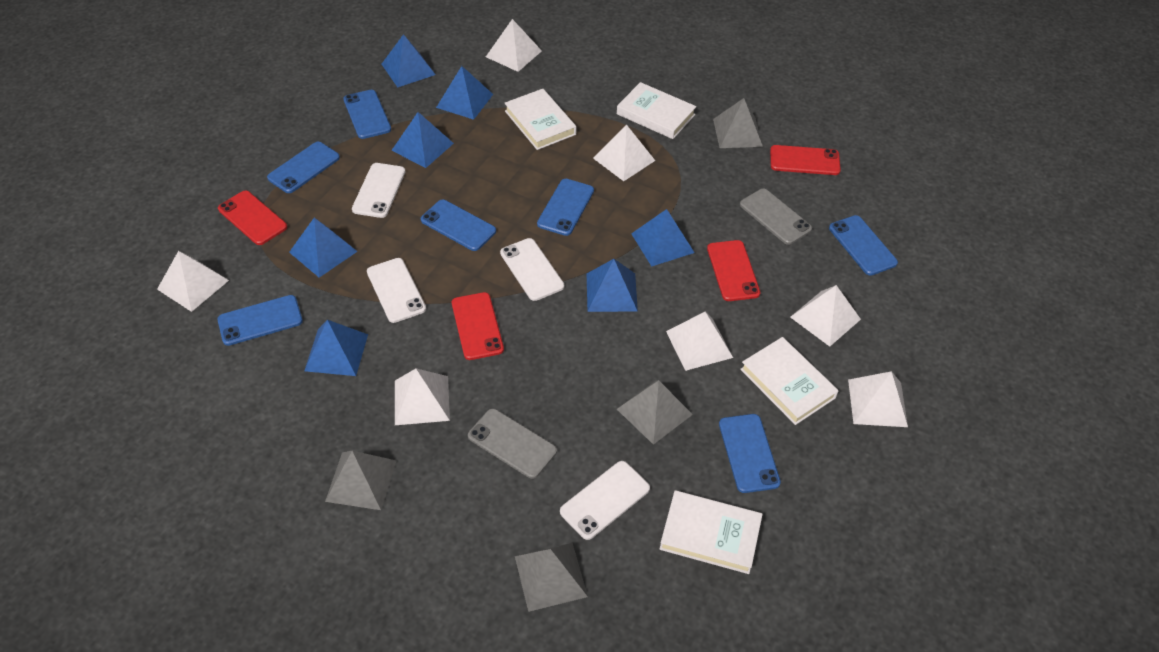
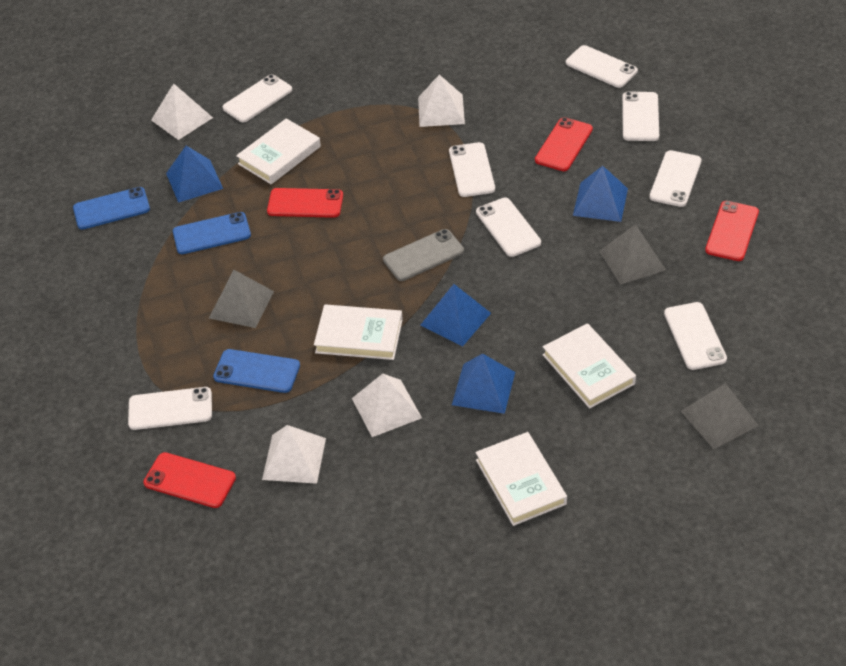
blue phone: [217,295,303,346] [267,142,340,193] [343,90,391,139] [421,200,496,251] [537,179,594,236] [719,414,781,493] [829,215,898,276] = 7 -> [73,187,150,229] [173,212,251,254] [213,349,300,393] = 3
blue pyramid: [289,218,358,278] [304,320,368,376] [382,34,436,88] [392,112,454,168] [436,66,493,120] [587,259,638,312] [631,209,695,267] = 7 -> [166,146,223,203] [420,284,491,346] [452,353,515,414] [573,166,628,222] = 4
grey phone: [468,409,557,479] [740,189,812,245] = 2 -> [383,229,464,281] = 1
grey pyramid: [325,451,396,510] [515,543,588,612] [617,380,693,445] [713,98,763,148] = 4 -> [209,270,274,328] [599,224,666,285] [681,383,759,449] = 3
white phone: [352,163,405,218] [367,258,426,323] [500,238,564,301] [560,461,650,540] = 4 -> [128,387,212,430] [223,74,292,122] [449,142,495,197] [476,198,541,257] [566,45,638,88] [622,91,659,141] [650,150,702,207] [664,302,727,370] = 8
white pyramid: [157,251,229,312] [395,368,450,425] [486,19,542,72] [593,124,655,181] [666,312,733,371] [790,285,861,347] [848,371,908,427] = 7 -> [151,83,213,140] [262,425,326,484] [352,373,422,437] [418,75,465,127] = 4

